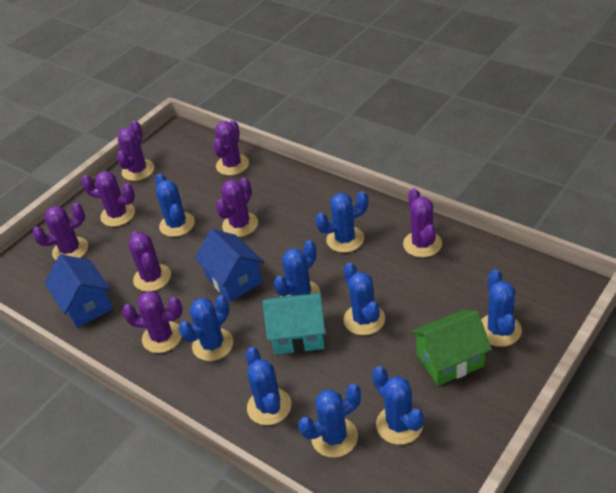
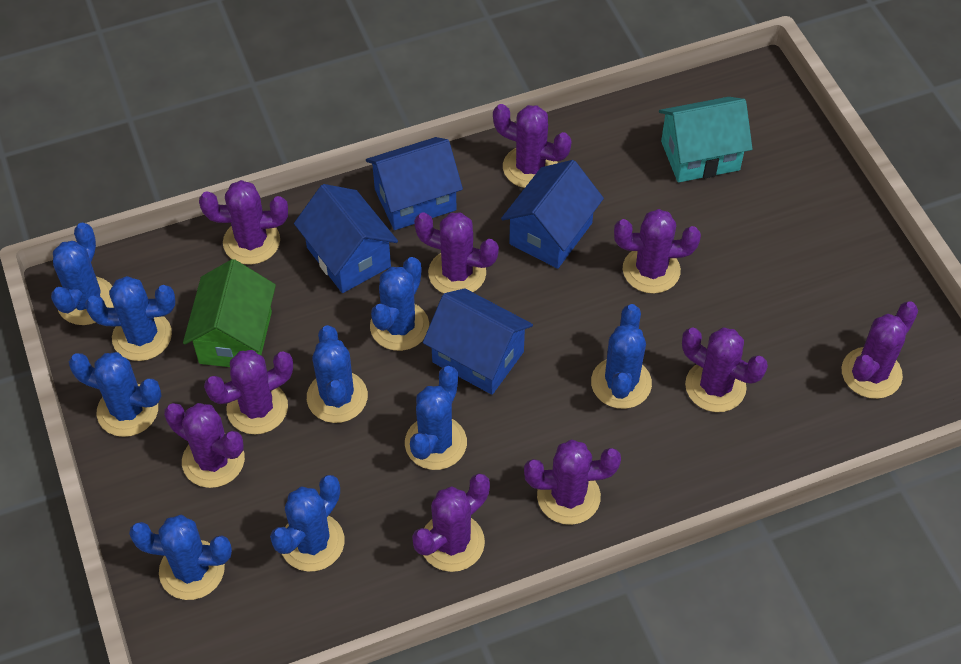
blue house: [45,254,113,328] [194,229,264,302] = 2 -> [294,184,398,293] [366,137,463,230] [423,288,533,395] [501,160,604,269] = 4
purple cactus: [32,203,88,260] [81,171,135,227] [116,120,154,181] [122,291,182,353] [129,231,171,292] [213,120,249,175] [216,178,258,237] [403,188,442,258] = 8 -> [164,403,245,488] [199,180,288,265] [204,350,293,434] [412,473,490,572] [414,212,499,293] [493,104,572,188] [524,439,621,525] [614,209,701,294] [682,327,768,412] [842,301,918,399] = 10

